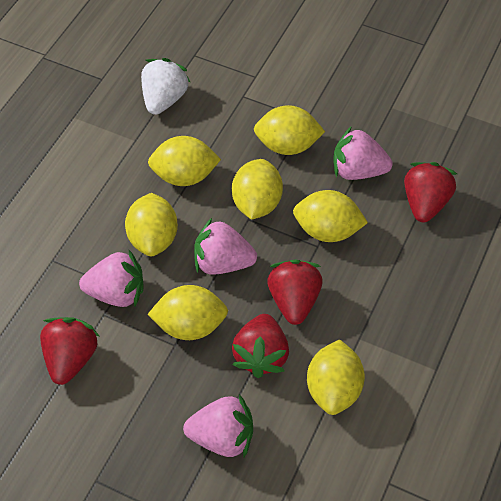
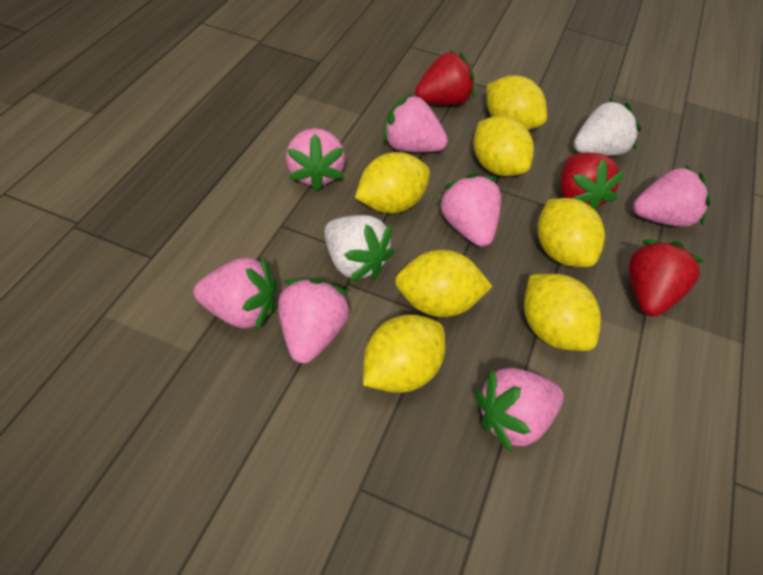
pink strawberry: [79,250,144,307] [183,394,253,457] [194,218,257,275] [333,126,393,180] = 4 -> [194,256,276,331] [278,278,350,364] [286,128,345,192] [383,93,448,152] [437,173,501,247] [475,368,564,452] [633,166,711,227] = 7
red strawberry: [40,317,99,385] [232,314,289,378] [267,259,323,325] [404,162,457,222] = 4 -> [415,51,475,105] [560,152,625,210] [629,240,705,317] = 3
white strawberry: [141,58,191,115] = 1 -> [324,215,395,282] [574,99,641,156] = 2

